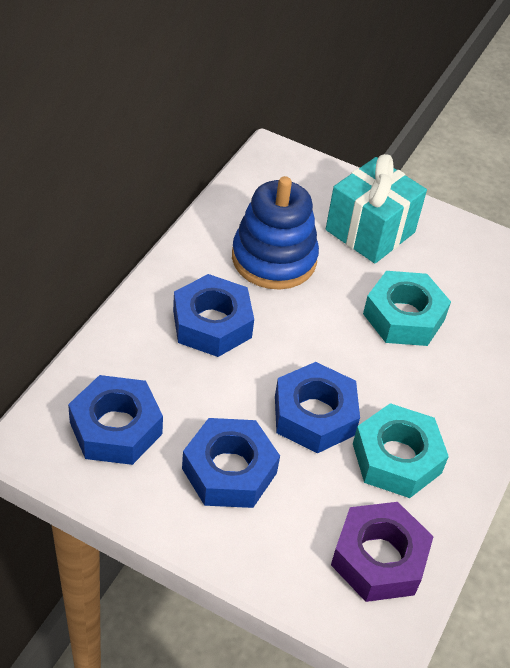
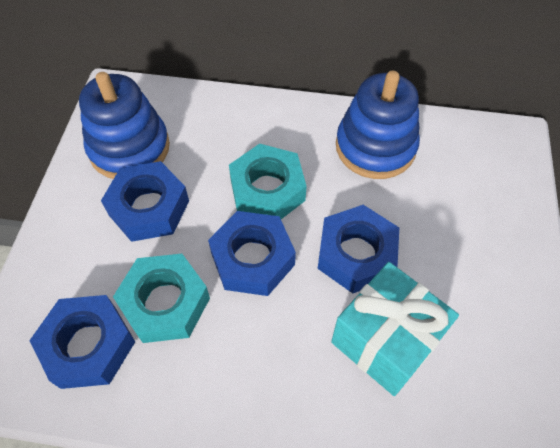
blue stacking toy: [232,176,319,290] = 1 -> [79,72,170,179] [336,71,420,179] = 2
purple nut: [331,502,434,602] = 1 -> none = 0

